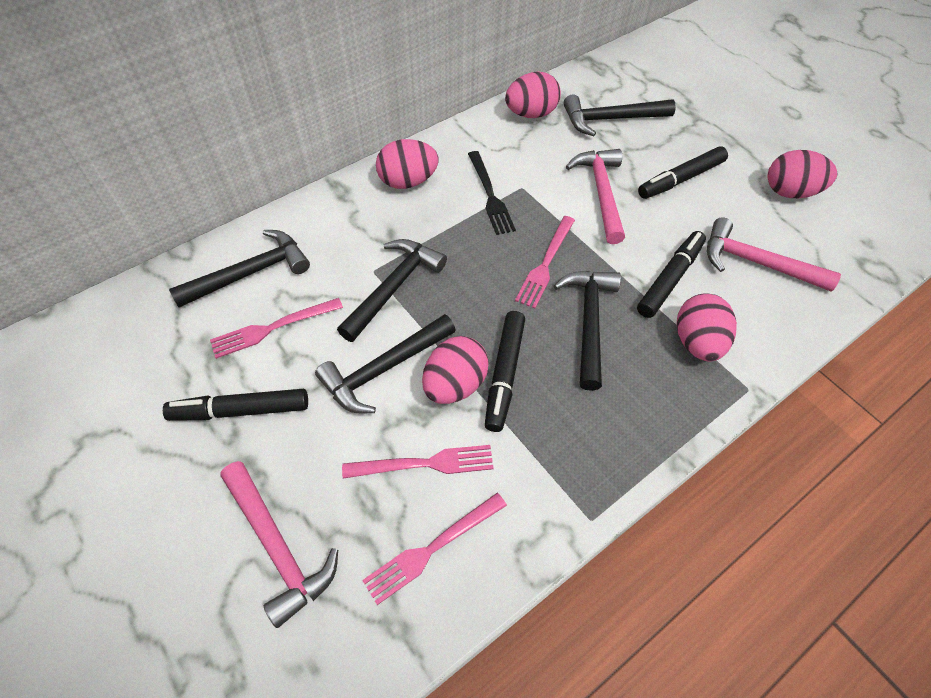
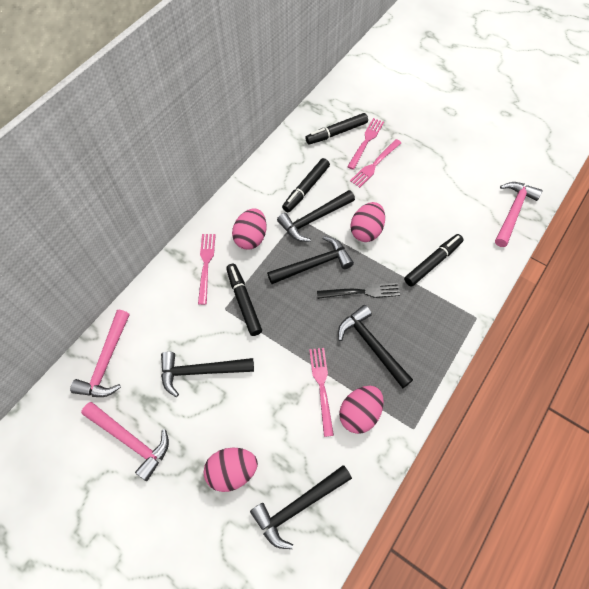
pink egg: [376,139,439,189] [422,336,489,404] [505,71,561,118] [677,294,737,361] [768,150,837,198] = 5 -> [204,448,258,492] [232,208,266,250] [339,386,384,434] [350,202,385,242] = 4

